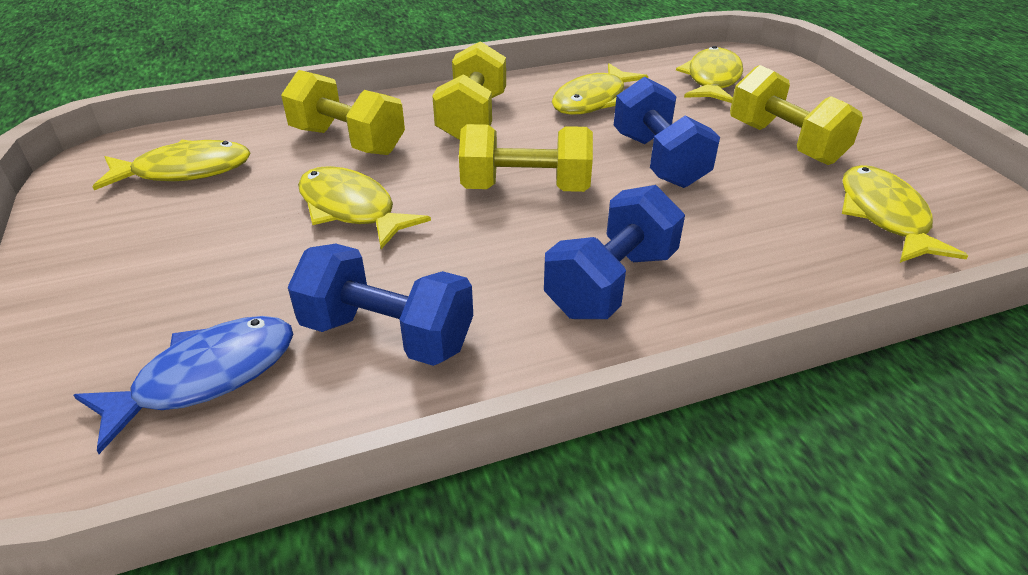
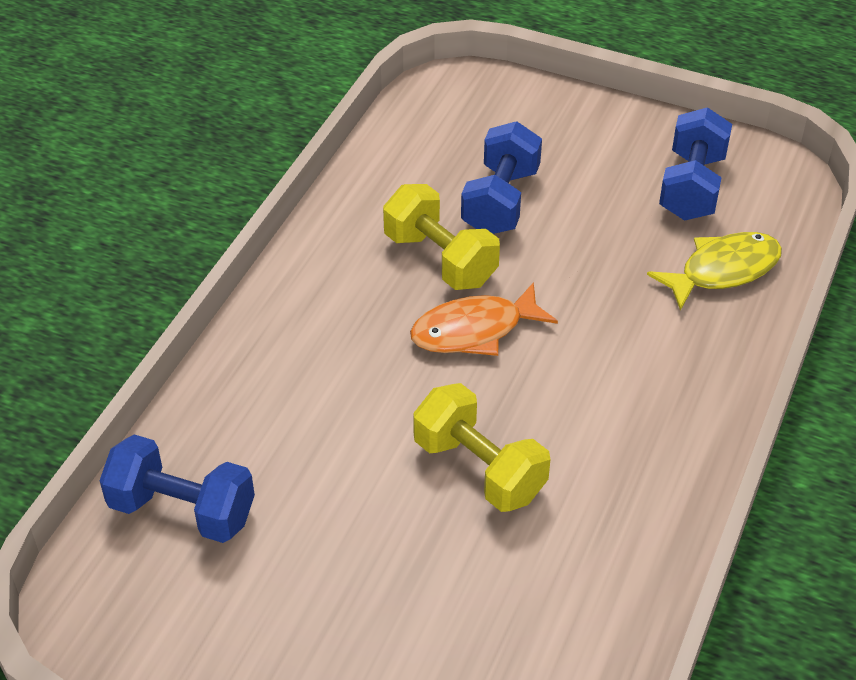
blue fish: [73,316,294,454] = 1 -> none = 0
orange fish: none = 0 -> [410,282,558,356] = 1
yellow dumbbell: [281,70,405,155] [432,41,506,140] [459,124,593,192] [730,65,863,165] = 4 -> [383,184,500,290] [413,383,550,512] = 2
yellow fish: [93,140,251,190] [298,166,431,249] [552,63,648,114] [676,46,743,103] [842,165,968,263] = 5 -> [647,232,782,311] = 1

